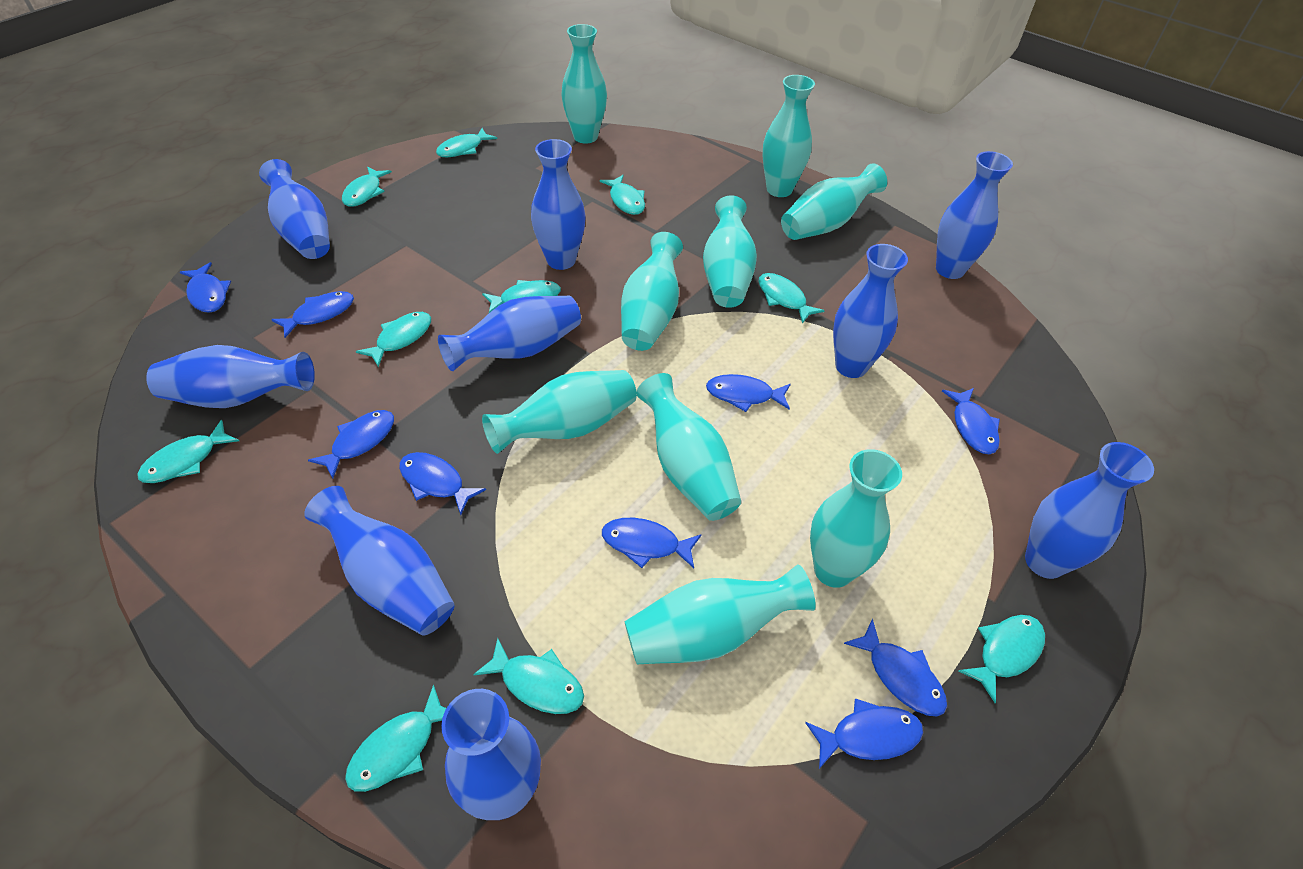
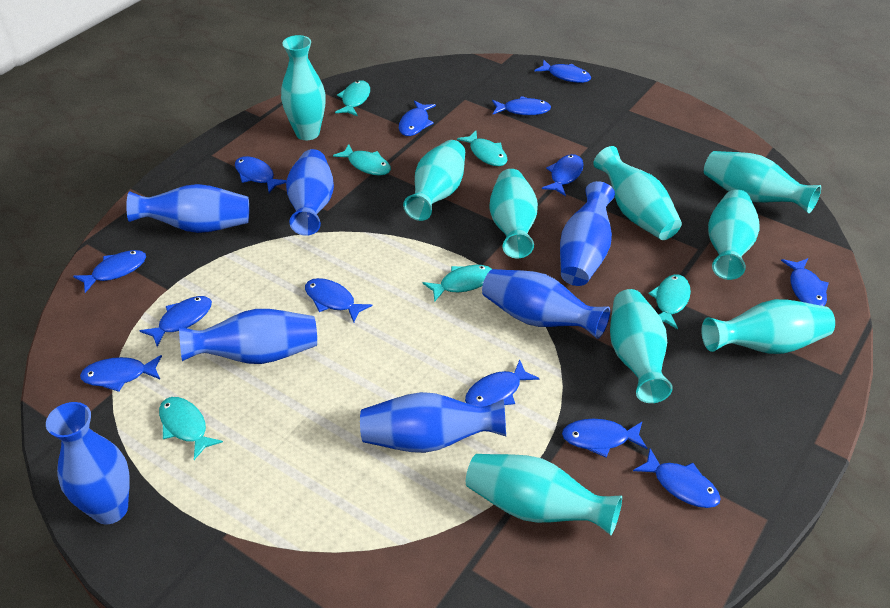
blue fish: [180,262,231,313] [271,291,354,338] [308,410,394,479] [399,452,486,515] [602,518,702,568] [706,374,791,412] [805,698,923,769] [844,618,947,716] [942,388,1000,454] = 9 -> [73,250,146,293] [80,355,162,392] [140,296,212,347] [235,156,287,193] [305,278,372,322] [399,100,436,136] [465,359,540,407] [492,96,551,115] [534,60,591,83] [542,154,584,196] [562,419,647,458] [633,448,721,508] [781,258,829,306] = 13
blue vase: [146,345,315,408] [259,159,330,259] [304,486,455,635] [438,296,581,371] [441,689,541,820] [531,139,586,270] [833,244,908,378] [936,151,1013,279] [1025,442,1154,579] = 9 -> [46,402,130,525] [126,184,249,233] [179,309,317,364] [286,149,334,236] [360,392,506,453] [482,269,610,339] [560,181,615,286] = 7
turquoise fish: [137,420,239,483] [342,166,392,207] [345,684,446,792] [356,312,431,367] [436,128,497,157] [473,638,584,714] [482,280,561,313] [600,175,645,215] [758,273,825,324] [959,615,1045,703] = 10 -> [159,397,223,460] [333,144,391,176] [335,80,370,116] [423,265,492,302] [457,131,508,166] [648,274,691,329] = 6

